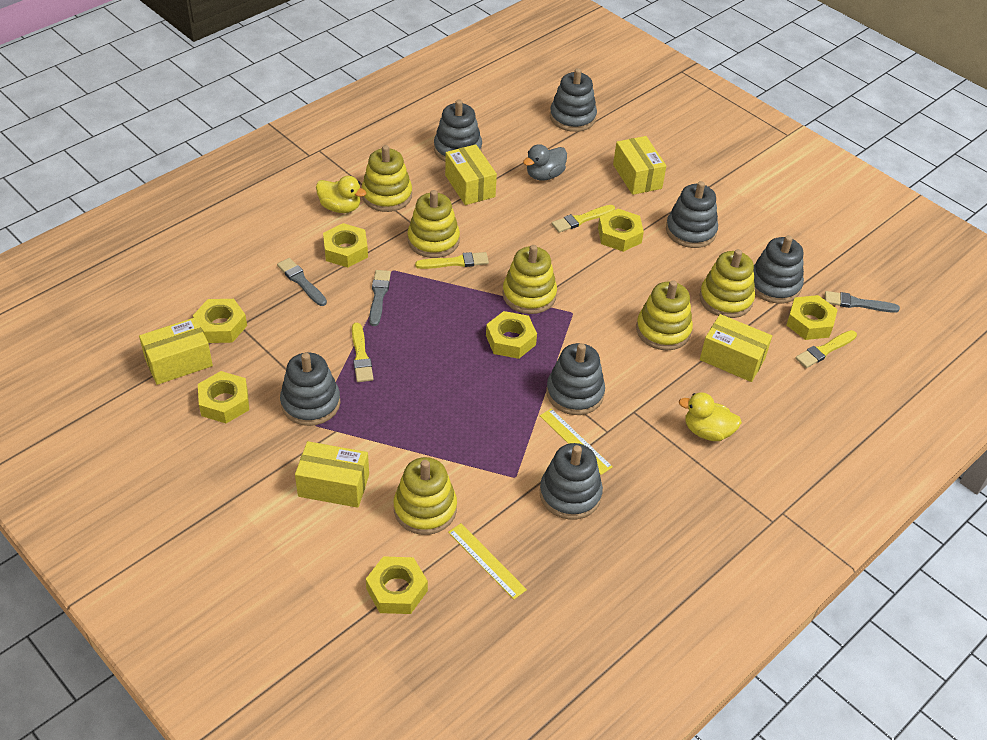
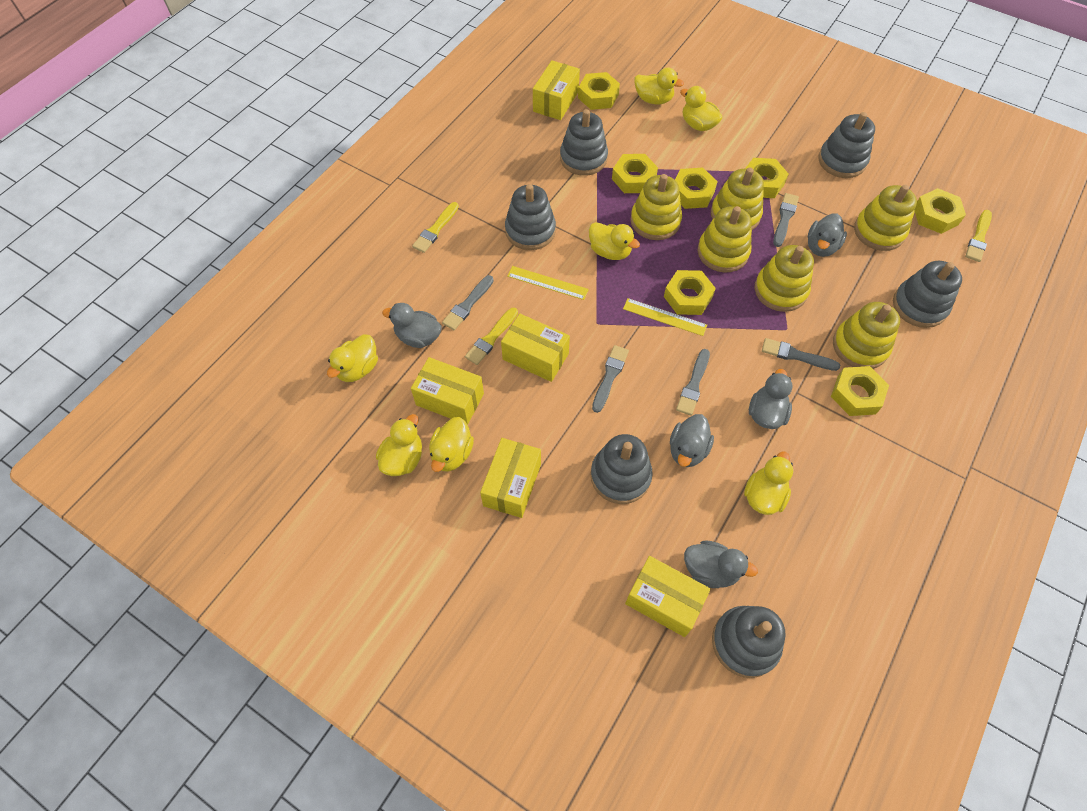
grey brush: [277,258,327,306] [369,270,391,326] [825,291,900,313] = 3 -> [442,275,494,330] [592,345,629,413] [676,349,710,416] [762,338,840,371] [773,193,799,247] = 5
grey duck: [523,144,567,180] = 1 -> [382,303,442,348] [670,414,714,467] [684,540,758,588] [749,369,792,429] [808,213,847,257] = 5
grey stacking toy: [280,352,340,426] [434,100,482,161] [540,443,603,520] [546,343,605,415] [550,68,597,132] [666,181,718,248] [753,235,804,304] = 7 -> [505,184,556,250] [560,109,608,176] [591,434,653,504] [712,606,786,678] [819,112,875,178] [893,261,962,328] = 6
yellow brush: [352,323,373,382] [415,252,489,269] [552,205,615,233] [795,330,857,368] = 4 -> [412,202,459,253] [465,308,518,365] [965,210,992,262] = 3
yellow duck: [316,176,367,213] [679,392,742,441] = 2 -> [327,334,378,382] [376,414,422,476] [429,417,474,472] [589,222,640,260] [634,67,684,104] [680,86,723,131] [744,451,793,515] = 7

